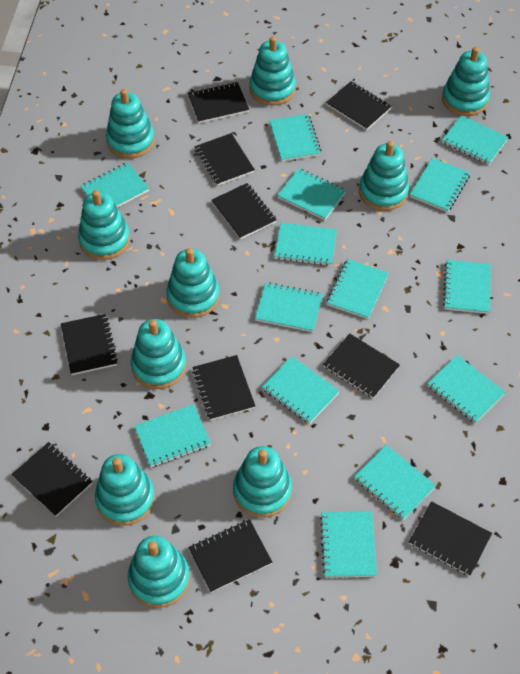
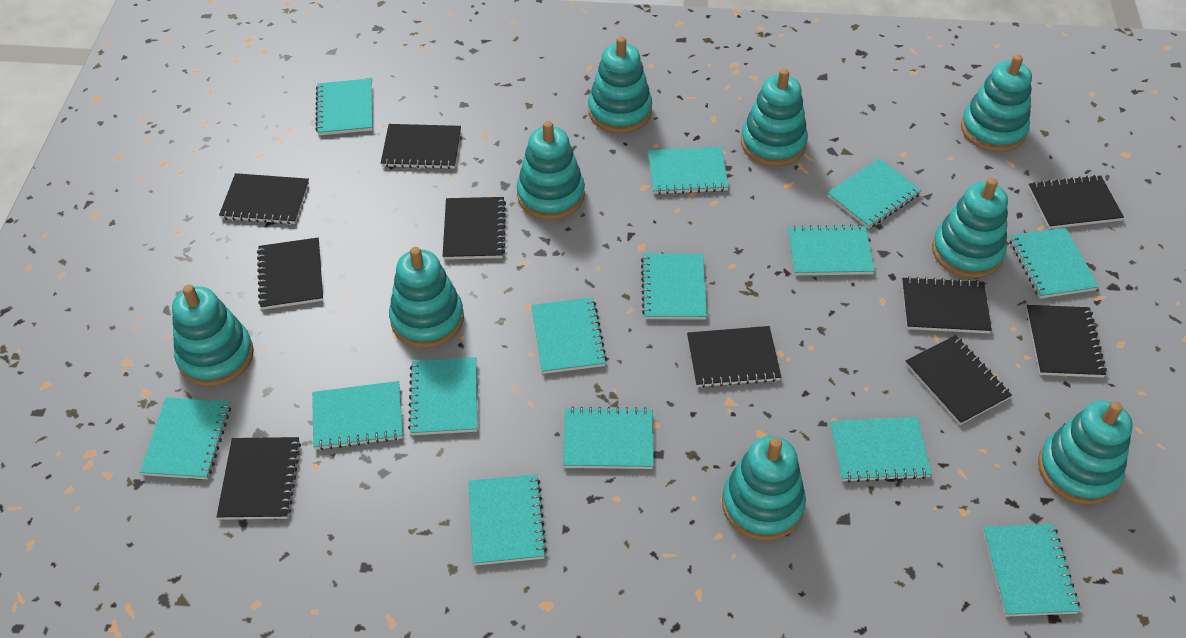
turquoise stacking toy: [78,190,130,260] [95,454,155,526] [106,89,155,159] [128,536,190,608] [131,319,186,389] [167,248,220,318] [233,446,292,517] [249,36,296,106] [359,141,409,211] [442,47,490,116] = 10 -> [172,284,254,386] [389,247,464,348] [517,121,585,220] [588,36,652,133] [722,436,806,541] [741,68,808,166] [932,178,1008,278] [961,54,1032,152] [1038,401,1133,505] = 9

